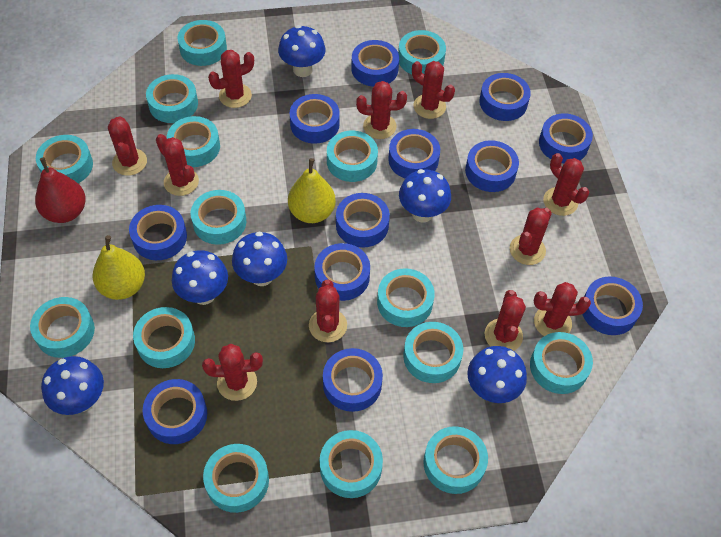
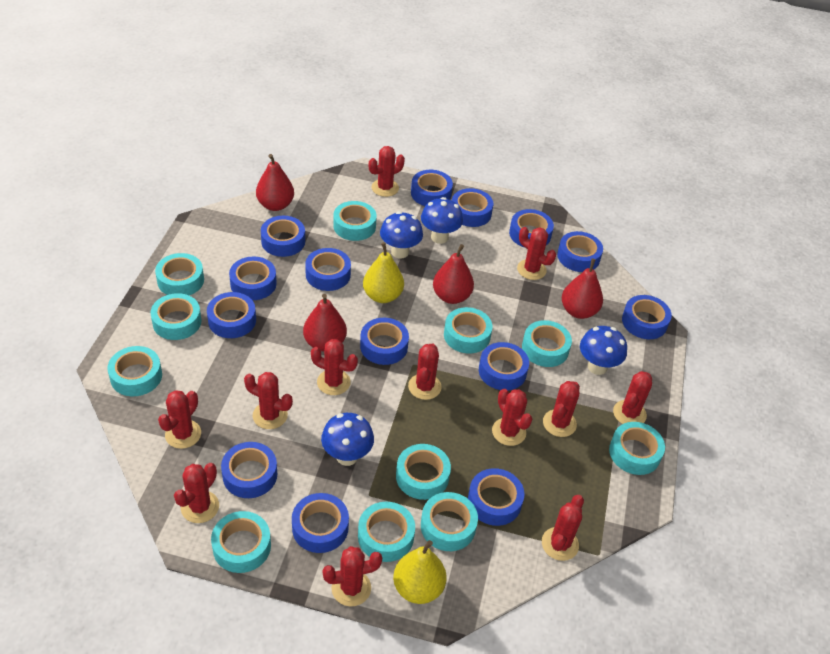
blue mushroom: [41,356,104,415] [172,250,228,305] [232,232,287,286] [278,25,325,77] [399,169,451,223] [467,346,527,403] = 6 -> [321,413,374,466] [380,211,423,258] [421,197,463,244] [580,326,627,375] = 4
blue tape: [129,205,187,260] [142,379,207,444] [290,94,340,144] [314,243,370,301] [323,348,383,412] [336,193,390,248] [351,40,399,87] [388,129,440,179] [465,140,519,192] [479,73,531,121] [539,114,593,163] [583,276,643,335] = 12 -> [207,292,256,338] [221,442,277,498] [229,256,277,300] [261,216,305,257] [292,493,349,553] [305,248,351,291] [360,318,409,365] [411,170,453,206] [452,188,493,227] [468,468,524,526] [479,342,529,390] [509,209,554,247] [557,231,603,272] [622,295,672,339] = 14
red cactus: [108,116,147,176] [156,134,199,196] [202,344,263,401] [208,50,254,108] [309,280,347,342] [356,81,407,139] [412,61,455,119] [485,290,526,351] [510,208,552,265] [534,282,591,336] [543,153,589,216] = 11 -> [158,390,201,449] [174,463,219,523] [244,372,293,429] [311,339,358,395] [322,546,382,606] [369,146,405,197] [408,343,442,400] [492,389,532,446] [517,227,556,280] [542,495,584,561] [543,381,580,437] [613,371,652,424] = 12
red pear: [35,157,86,223] = 1 -> [256,154,294,211] [303,294,347,352] [433,244,474,304] [562,258,603,319] = 4
turquoise tape: [30,297,95,358] [36,135,93,183] [133,307,195,368] [146,74,198,123] [167,116,220,167] [177,20,227,66] [191,190,246,245] [203,444,269,513] [320,430,383,498] [327,131,378,182] [377,268,435,327] [398,30,446,74] [403,322,463,383] [423,426,488,494] [530,332,593,394] = 15 -> [107,346,162,396] [150,293,201,340] [155,253,204,295] [211,511,271,573] [333,201,377,241] [358,502,415,562] [396,444,451,500] [421,492,478,551] [444,307,493,354] [522,320,572,367] [609,422,665,475] = 11

